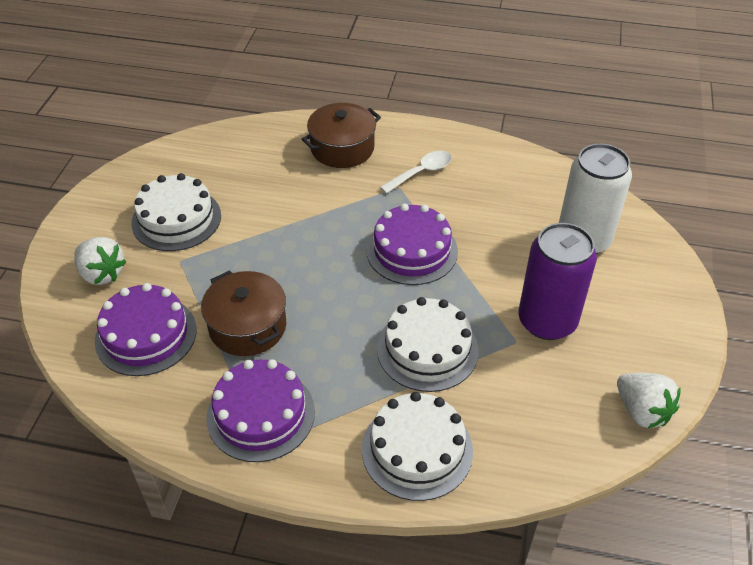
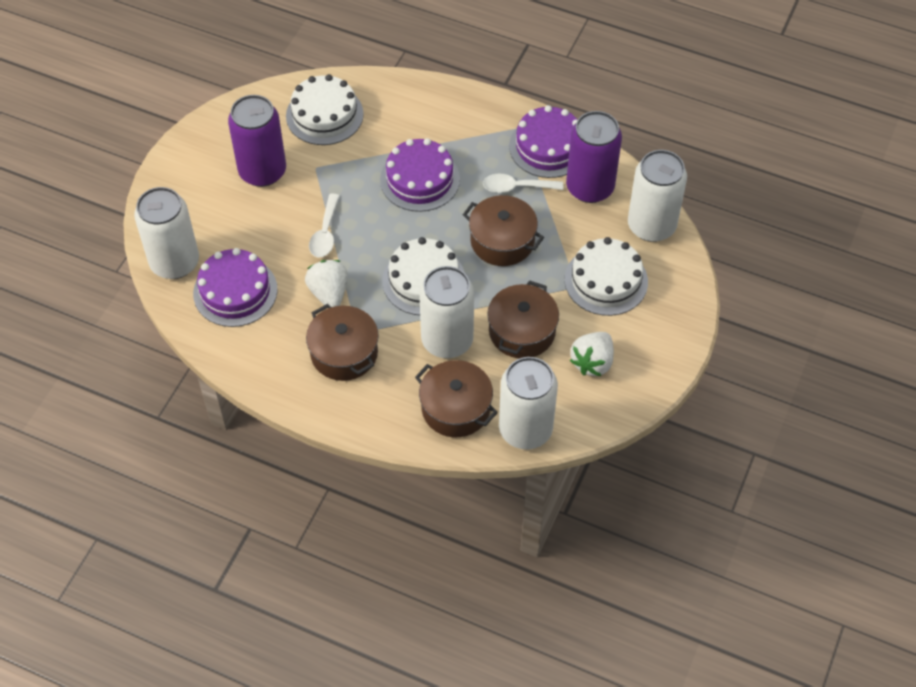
brown pot: [201,270,286,356] [302,103,381,168] = 2 -> [306,304,379,381] [415,360,498,437] [463,195,544,266] [487,280,559,358] = 4
purple can: [519,223,597,340] = 1 -> [228,95,286,187] [566,111,622,203] = 2
white can: [559,144,632,254] = 1 -> [134,187,199,279] [419,266,474,358] [499,357,558,449] [628,150,687,242] = 4
white spoon: [380,151,452,194] = 1 -> [309,193,340,257] [483,173,563,193] = 2

